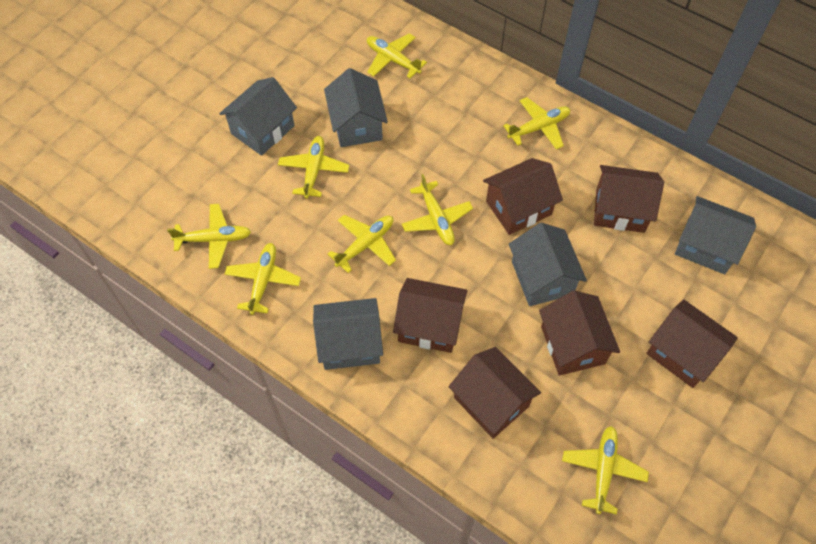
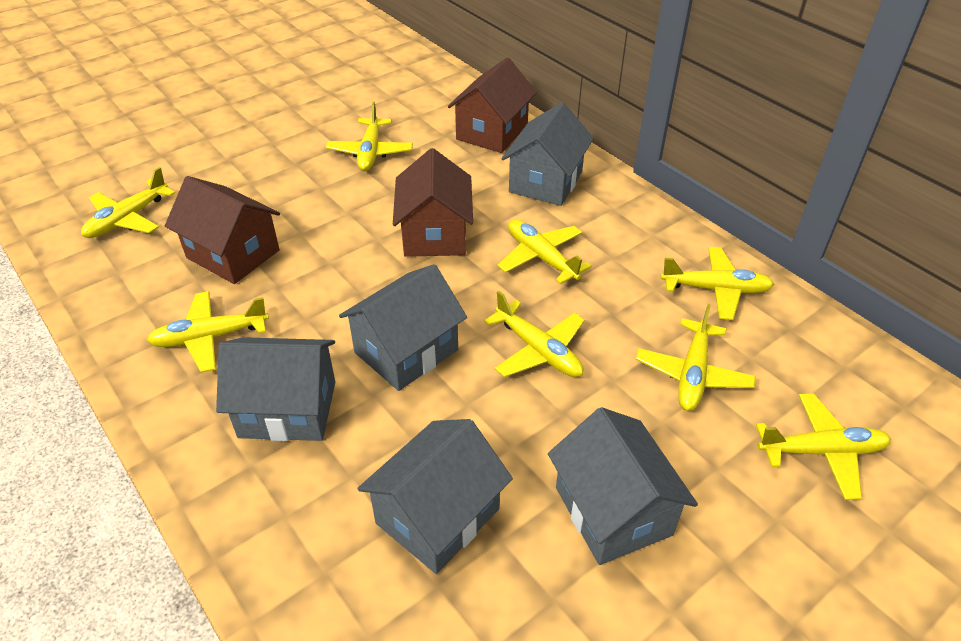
brown house: [393,278,467,353] [448,347,541,439] [483,158,563,235] [539,290,620,376] [594,165,664,233] [646,299,738,388] = 6 -> [165,176,280,284] [393,148,473,257] [448,57,537,153] = 3

